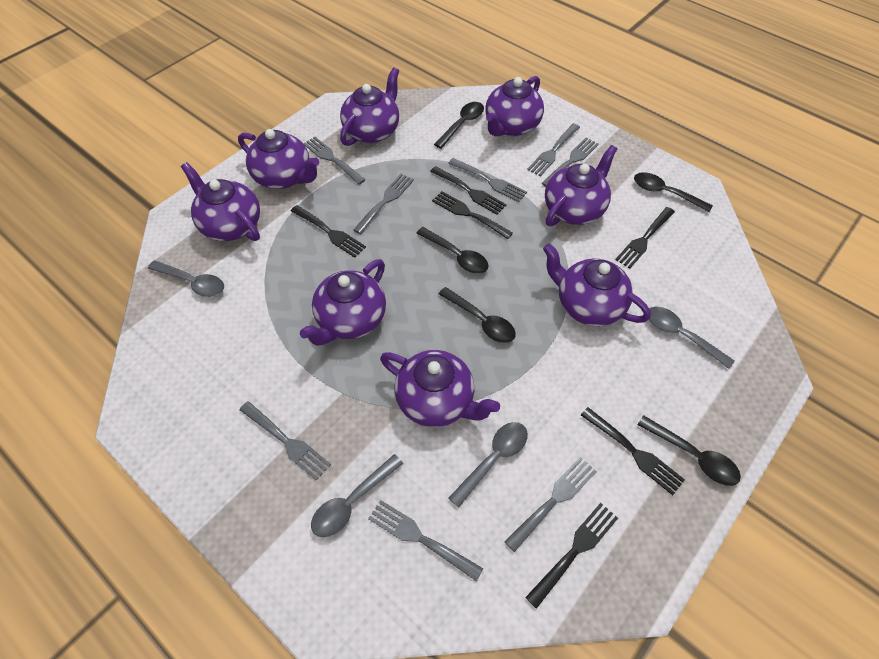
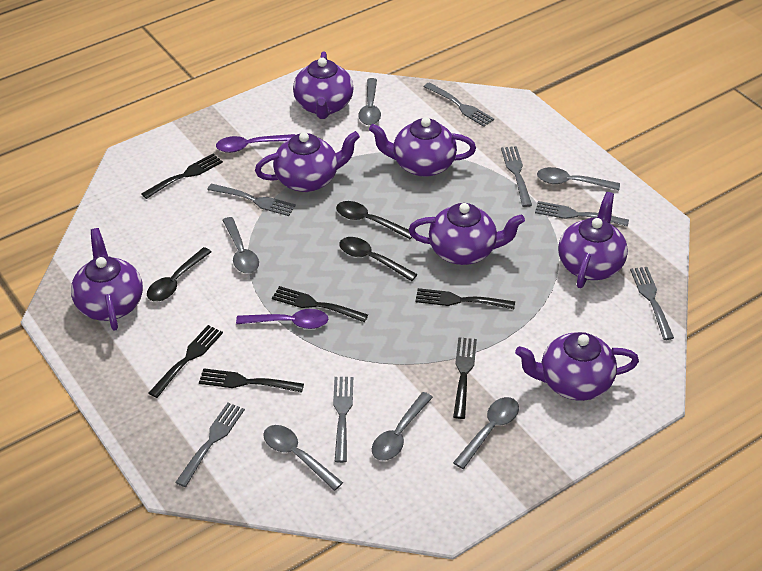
black spoon: [417,227,488,274] [434,102,484,149] [439,287,516,343] [634,172,713,212] [638,415,741,486] = 5 -> [147,247,211,301] [336,201,412,239] [339,237,417,281] = 3
grey fork: [239,401,331,481] [303,137,365,185] [353,174,414,234] [368,500,484,582] [448,158,527,202] [504,457,597,552] [527,123,580,176] [542,137,599,187] = 8 -> [175,403,245,487] [207,184,296,216] [333,377,353,463] [424,82,494,127] [501,146,532,207] [535,201,629,227] [630,267,674,340] = 7
grey spoon: [148,260,224,297] [311,454,403,537] [449,422,528,507] [649,307,735,369] = 4 -> [222,217,259,274] [263,425,343,491] [358,78,381,125] [372,392,433,461] [453,397,519,469] [537,167,620,190] = 6
purple spoon: none = 0 -> [216,134,295,153] [236,309,328,329] = 2
purple teapot: [181,162,260,241] [238,129,319,189] [300,259,386,346] [340,67,399,146] [380,350,500,427] [485,76,544,136] [543,243,651,326] [545,145,617,227] = 8 -> [71,228,143,331] [255,131,360,192] [293,51,354,119] [369,117,476,177] [409,203,525,265] [515,332,639,401] [558,192,628,288] = 7

